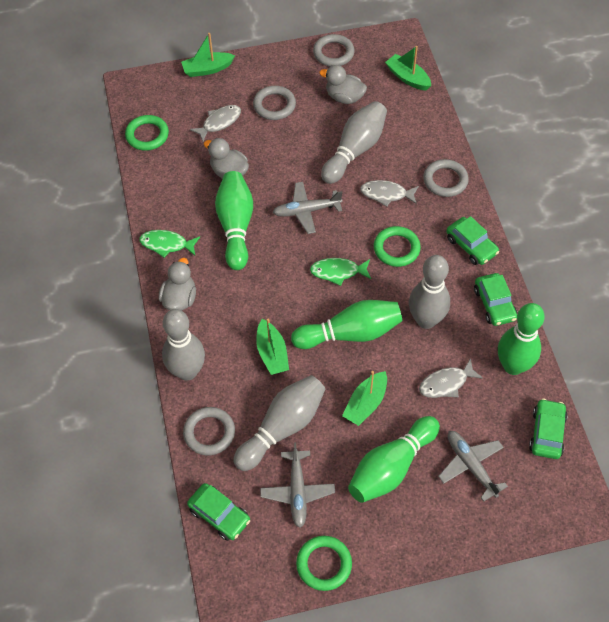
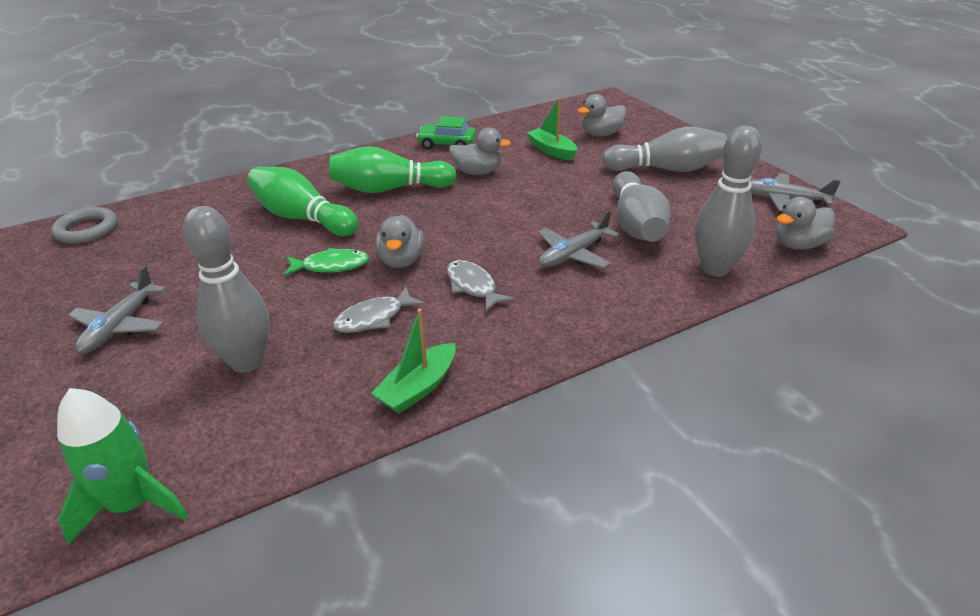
green boat: [181,33,235,77] [256,319,289,375] [342,371,387,426] [385,46,431,91] = 4 -> [371,309,456,413] [526,98,577,161] = 2
green bowling pin: [215,171,253,270] [291,300,403,349] [348,416,440,503] [498,303,545,375] = 4 -> [247,167,358,236] [329,146,457,193] = 2
green car: [187,483,250,541] [446,216,499,265] [474,273,517,326] [529,399,568,459] = 4 -> [416,116,476,149] = 1
green fish: [139,230,200,258] [310,258,371,286] = 2 -> [283,248,370,276] = 1
green ring: [125,115,169,151] [296,536,352,591] [374,226,421,267] = 3 -> none = 0
green rocket: none = 0 -> [57,388,188,545] = 1
grey duck: [159,258,196,311] [204,138,249,179] [319,65,367,104] = 3 -> [375,215,424,268] [449,127,511,175] [577,94,626,136] [776,197,835,250] = 4
grey fish: [190,105,241,141] [360,180,419,207] [419,358,483,398] = 3 -> [333,287,425,333] [447,260,514,311] = 2
grey ring: [183,407,235,456] [253,86,296,120] [313,34,355,66] [424,159,469,197] = 4 -> [51,207,117,244] = 1

